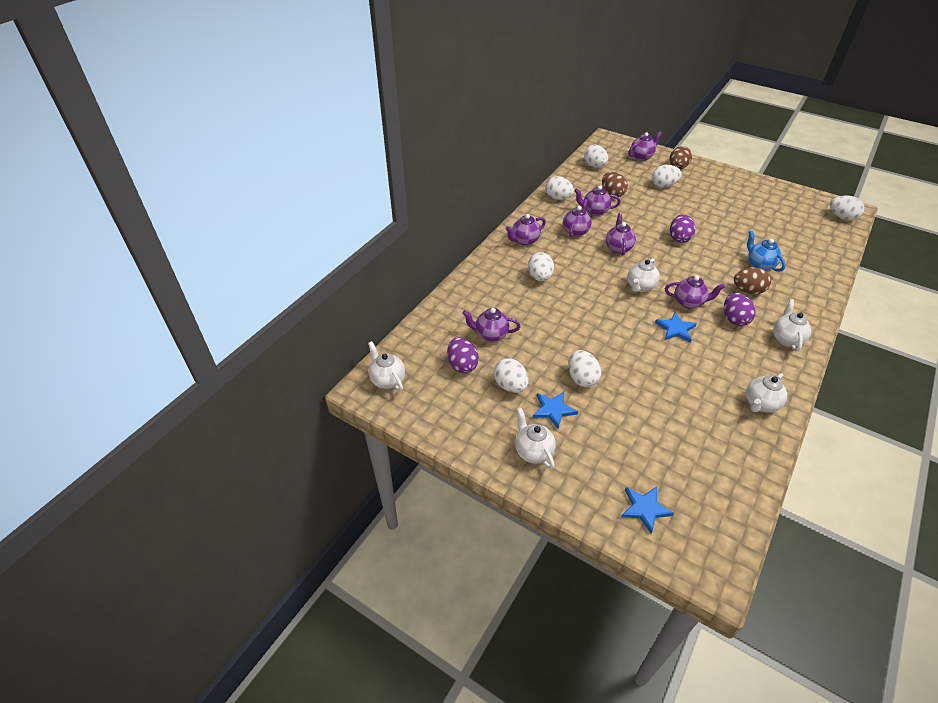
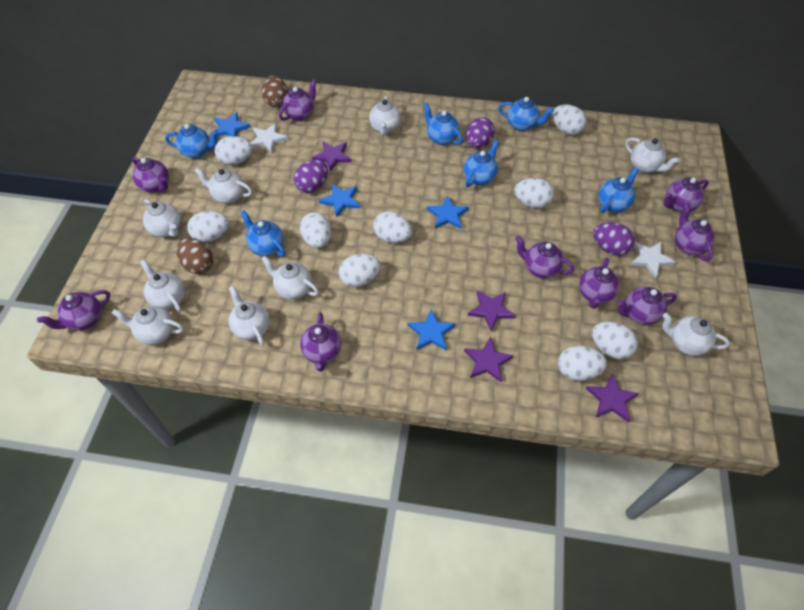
blue star: [532,392,578,429] [621,487,674,534] [655,312,697,343] = 3 -> [214,112,251,137] [319,184,360,218] [407,309,456,351] [427,195,469,229] = 4
blue teapot: [747,231,786,272] = 1 -> [165,124,218,158] [240,210,285,257] [423,103,463,145] [464,140,499,187] [498,97,554,131] [598,167,639,213] = 6
brown egg: [602,172,628,197] [669,146,692,169] [734,267,771,294] = 3 -> [176,238,214,274] [262,76,288,107] = 2
purple star: none = 0 -> [312,141,352,172] [464,337,514,382] [468,290,516,331] [586,373,639,422] = 4
purple teapot: [463,308,521,342] [505,214,546,246] [563,199,592,237] [574,185,621,216] [606,213,636,256] [628,131,662,161] [665,275,725,309] = 7 -> [37,290,111,331] [132,157,169,193] [279,79,317,121] [300,312,341,372] [515,236,574,278] [579,258,620,309] [618,287,677,325] [663,177,709,212] [675,203,715,262] = 9
white egg: [494,358,529,393] [528,252,554,281] [545,176,574,200] [568,350,601,387] [584,145,608,168] [652,165,682,188] [830,196,865,221] = 7 -> [187,211,229,242] [215,136,253,165] [300,212,331,248] [339,254,380,287] [373,211,412,243] [514,178,554,208] [552,104,587,135] [558,346,607,381] [592,322,638,359] = 9
white star: none = 0 -> [251,123,288,153] [630,242,676,278] = 2
white teapot: [368,341,405,391] [515,408,556,470] [627,258,660,292] [746,373,787,413] [773,299,811,351] = 5 -> [112,306,184,345] [140,259,185,312] [143,199,181,237] [195,168,252,204] [229,286,270,346] [262,256,319,300] [369,96,401,135] [625,137,680,173] [662,313,730,356] = 9

